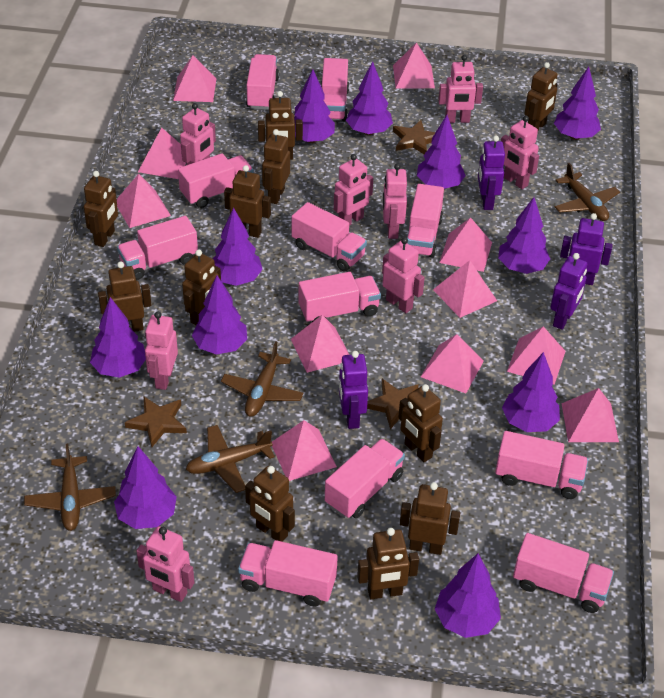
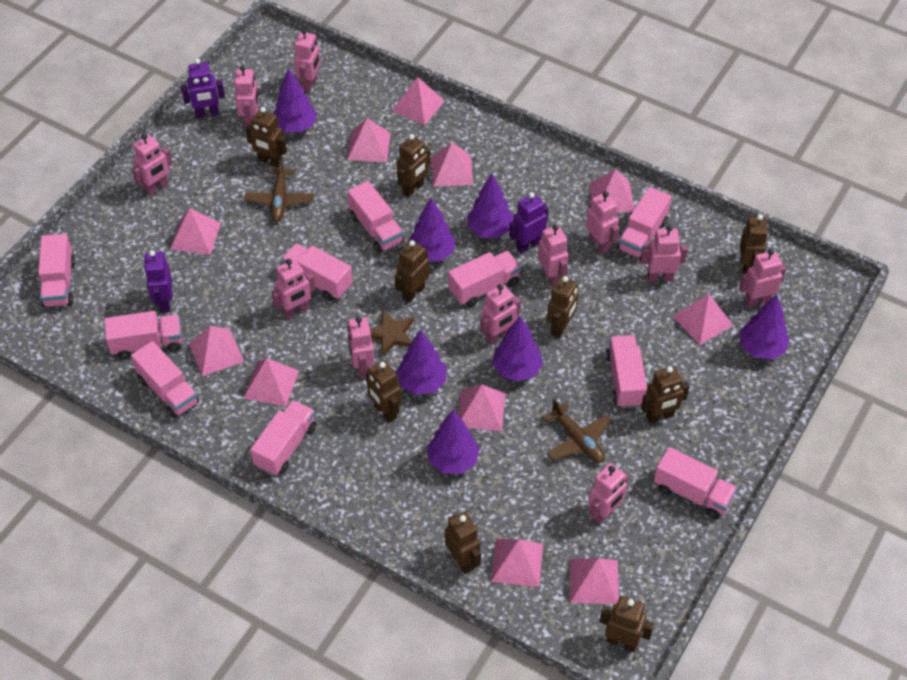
brown plane: [24,444,116,531] [186,425,275,493] [221,341,304,417] [555,163,620,221] = 4 -> [245,157,314,222] [543,398,612,463] = 2
brown robot: [84,171,118,247] [98,261,151,332] [182,249,221,325] [224,165,271,238] [245,466,295,542] [258,91,303,160] [262,129,290,204] [357,528,419,599] [398,384,443,462] [400,482,460,555] [525,62,558,131] = 11 -> [246,107,287,168] [366,361,402,423] [395,240,429,303] [397,134,430,197] [445,512,481,574] [547,276,578,338] [599,596,654,652] [641,366,690,424] [740,214,768,274] = 9
brown star: [125,397,187,447] [367,379,419,430] [393,120,436,154] = 3 -> [370,310,414,356] = 1
pink robot: [137,526,195,602] [145,311,178,390] [180,103,216,165] [333,154,373,226] [382,237,425,313] [383,163,407,239] [438,55,483,123] [501,116,539,189] = 8 -> [132,134,173,196] [234,65,259,128] [271,259,316,319] [294,29,321,92] [347,317,375,378] [480,284,521,345] [538,225,569,288] [586,191,620,254] [588,463,629,525] [640,225,688,282] [739,249,786,308] = 11
pink truck: [117,216,198,280] [178,153,254,208] [238,540,338,607] [246,54,279,110] [292,202,367,271] [299,272,381,322] [321,58,349,122] [325,439,405,518] [407,184,444,258] [495,431,588,499] [513,533,614,613] = 11 -> [38,234,75,307] [104,311,183,359] [131,341,199,418] [250,400,316,476] [281,243,353,301] [347,181,404,253] [448,251,521,307] [606,335,647,408] [617,187,672,259] [654,447,737,519] = 10
purple robot: [339,351,368,429] [478,136,505,210] [550,253,587,330] [560,213,613,285] = 4 -> [144,250,172,313] [181,59,225,118] [509,192,548,253] = 3
purple tree: [90,297,146,378] [114,446,177,529] [192,275,247,355] [213,208,263,286] [294,69,335,143] [346,61,393,135] [417,115,466,189] [435,553,501,638] [498,197,550,274] [502,352,560,432] [554,67,601,140] = 11 -> [273,68,317,132] [396,330,447,395] [408,198,456,262] [427,410,480,474] [467,174,514,238] [492,316,543,382] [739,295,789,360] = 7

